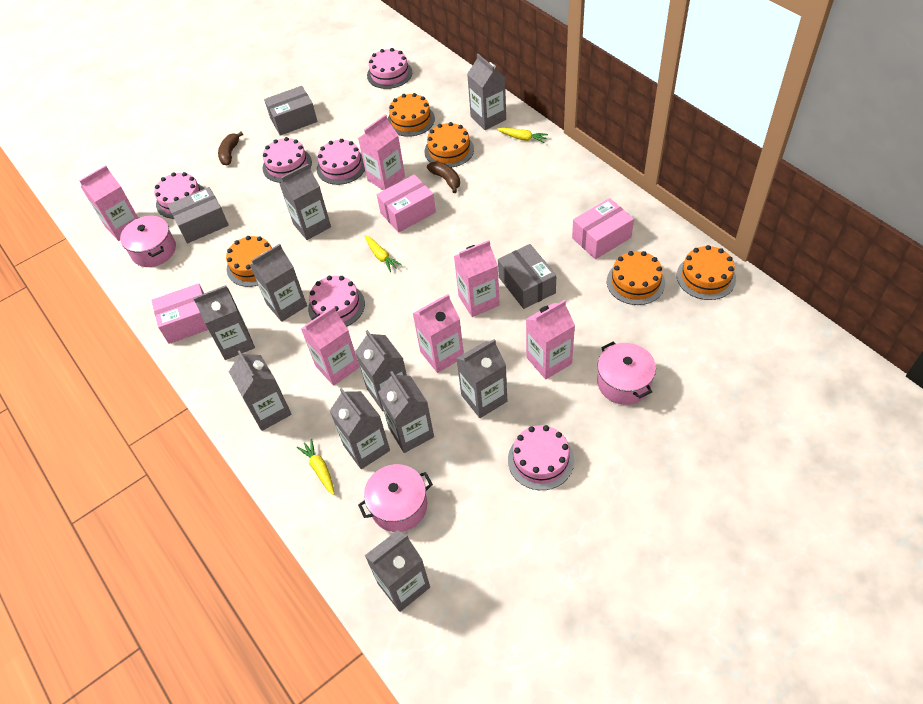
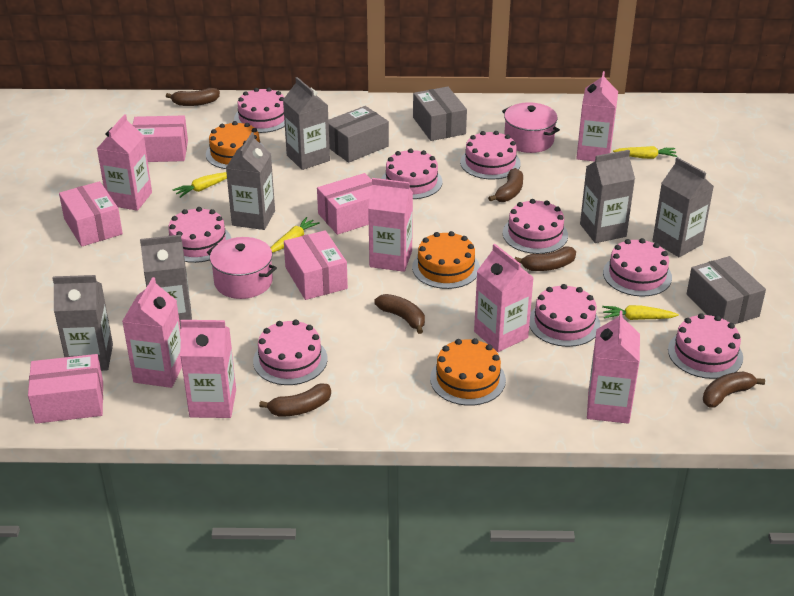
brown banana: [218,132,243,166] [427,161,460,193] = 2 -> [166,88,220,106] [259,383,331,417] [374,294,425,334] [488,168,523,202] [514,246,576,271] [703,372,765,408] = 6
grey carton: [193,285,255,360] [229,351,292,431] [250,244,307,322] [279,164,331,240] [330,388,390,469] [355,330,407,411] [365,530,430,612] [378,371,434,453] [456,339,507,418] [467,54,506,130] = 10 -> [52,275,113,371] [140,235,192,329] [226,132,275,230] [283,77,330,170] [580,150,635,243] [652,157,714,257] = 6
orange cake: [226,236,272,287] [387,93,435,137] [424,122,474,168] [607,251,665,305] [677,245,736,300] = 5 -> [206,121,264,169] [412,231,480,289] [430,338,506,406] = 3
pink box: [151,283,208,344] [377,175,436,233] [572,198,634,259] = 3 -> [28,354,103,424] [59,181,123,247] [133,115,188,162] [284,230,348,300] [317,173,372,235] = 5
pink cake: [154,172,204,219] [263,137,312,183] [308,276,365,327] [317,139,365,185] [367,48,412,89] [508,425,574,490] = 6 -> [168,207,231,263] [234,88,285,133] [253,320,328,385] [381,148,443,199] [460,131,521,180] [503,199,568,254] [529,284,600,347] [603,238,672,297] [668,313,743,379] = 9
pink carton: [79,165,138,241] [301,306,359,386] [358,114,405,191] [412,294,464,373] [454,240,500,317] [526,300,575,380] = 6 -> [97,114,152,211] [122,277,182,388] [180,320,236,418] [368,178,413,272] [474,244,534,352] [576,71,618,162] [587,310,640,424] = 7
pink pot: [120,216,176,267] [358,464,433,532] [597,341,656,405] = 3 -> [207,237,277,299] [502,102,560,153] = 2
yellow carrot: [297,439,335,495] [364,235,402,272] [497,128,548,143] = 3 -> [172,172,227,198] [271,217,320,253] [602,305,679,320] [613,146,677,159] = 4

